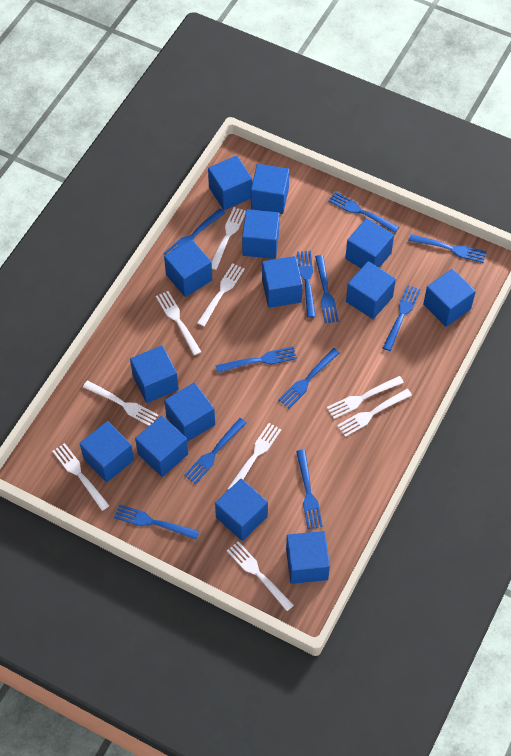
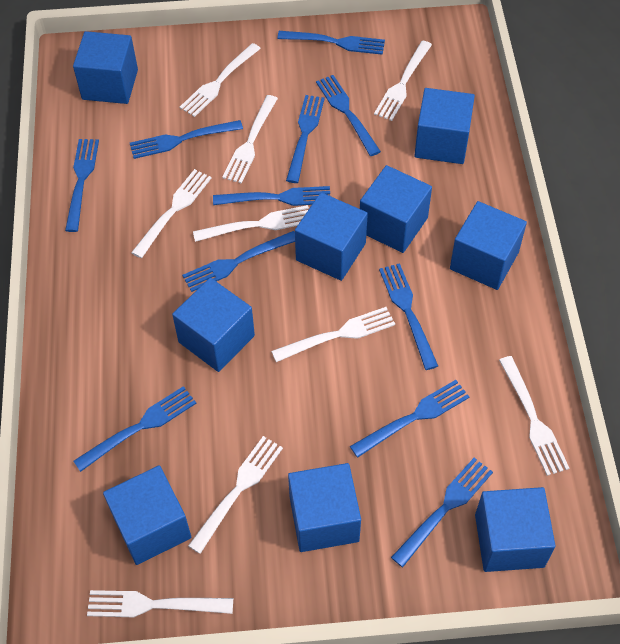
blue cube: [80,421,134,482] [130,345,179,403] [135,416,188,477] [164,239,212,297] [164,382,215,442] [208,156,252,210] [215,478,268,541] [242,210,280,259] [251,164,289,214] [262,256,303,308] [286,531,330,584] [345,218,394,268] [346,261,396,319] [423,269,476,327] = 14 -> [73,31,138,104] [103,465,191,565] [172,278,255,372] [288,463,361,552] [295,193,368,281] [360,165,432,253] [414,88,475,164] [450,201,527,290] [475,487,555,572] = 9

